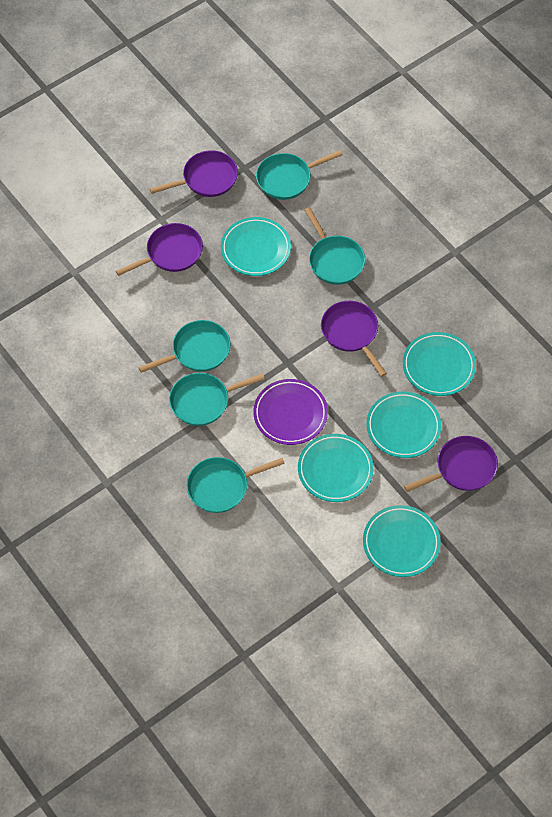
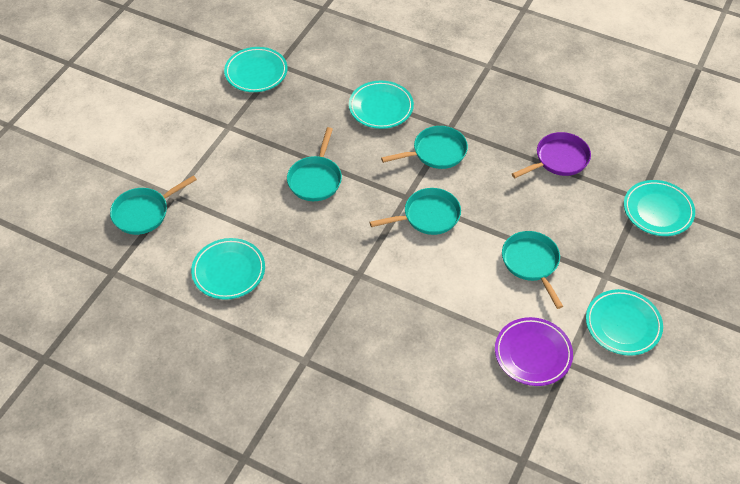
purple pan: [116,223,203,276] [150,150,238,197] [321,301,387,377] [404,436,498,492] = 4 -> [512,132,591,178] = 1

